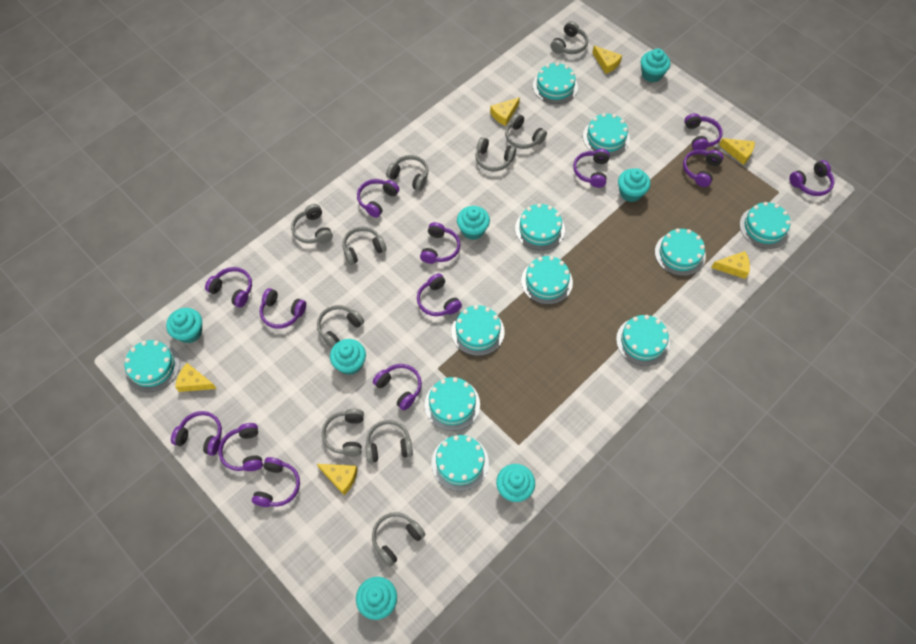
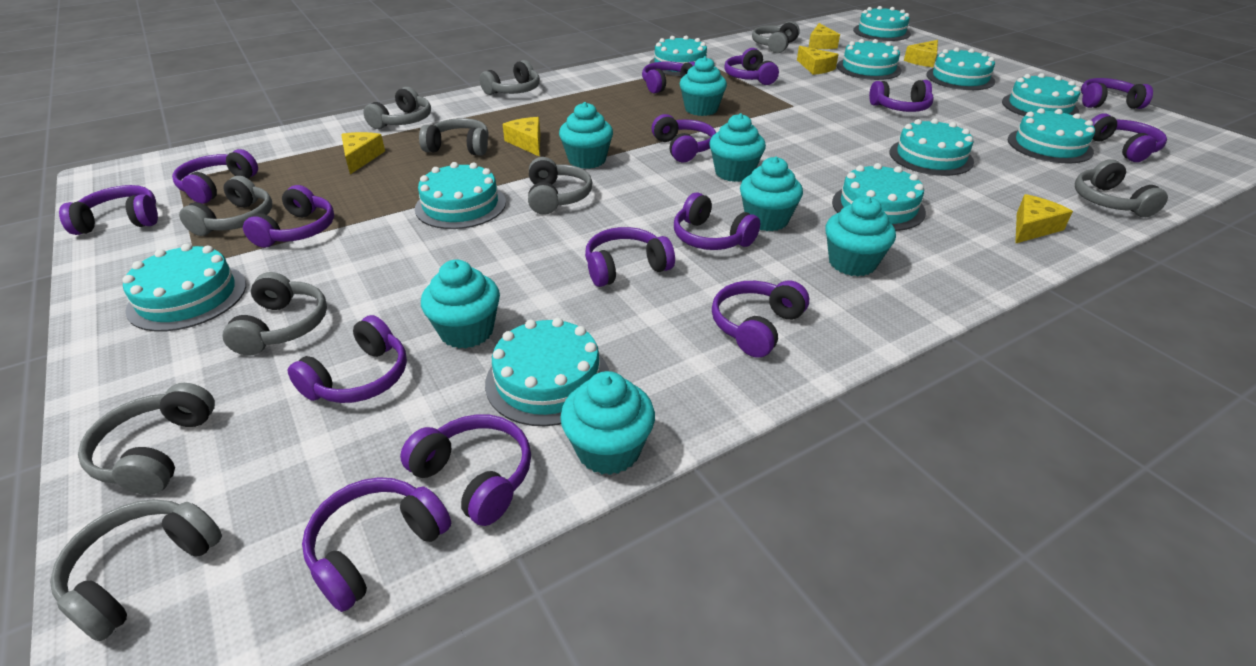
purple headphones: [171,411,222,456] [205,267,252,308] [218,423,263,471] [252,457,300,507] [260,288,306,329] [357,179,399,218] [373,364,422,410] [417,273,462,316] [420,222,460,264] [573,149,610,188] [683,149,723,187] [685,113,723,150] [789,160,834,196] = 13 -> [59,185,158,235] [172,149,258,204] [243,185,334,248] [288,315,407,403] [302,477,451,612] [400,414,531,526] [585,227,675,287] [642,61,695,93] [652,114,716,162] [674,193,760,250] [712,281,809,358] [724,48,779,85] [869,80,933,112] [1081,78,1153,109] [1091,114,1167,162] = 15

